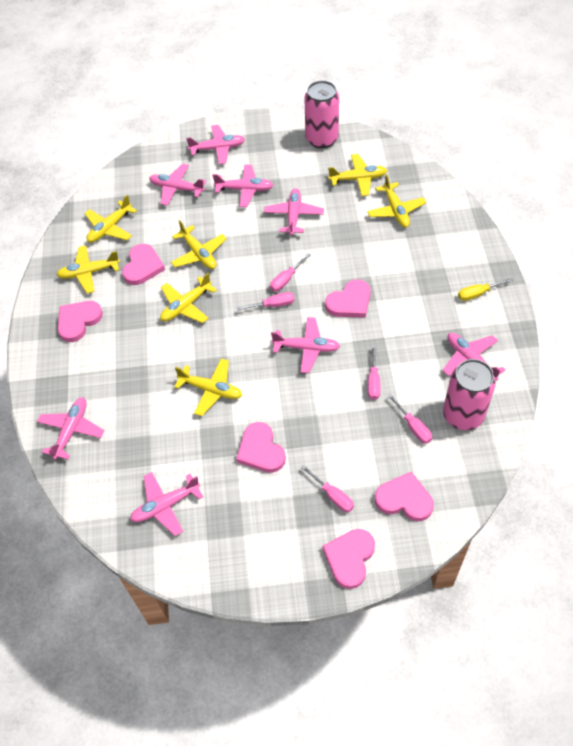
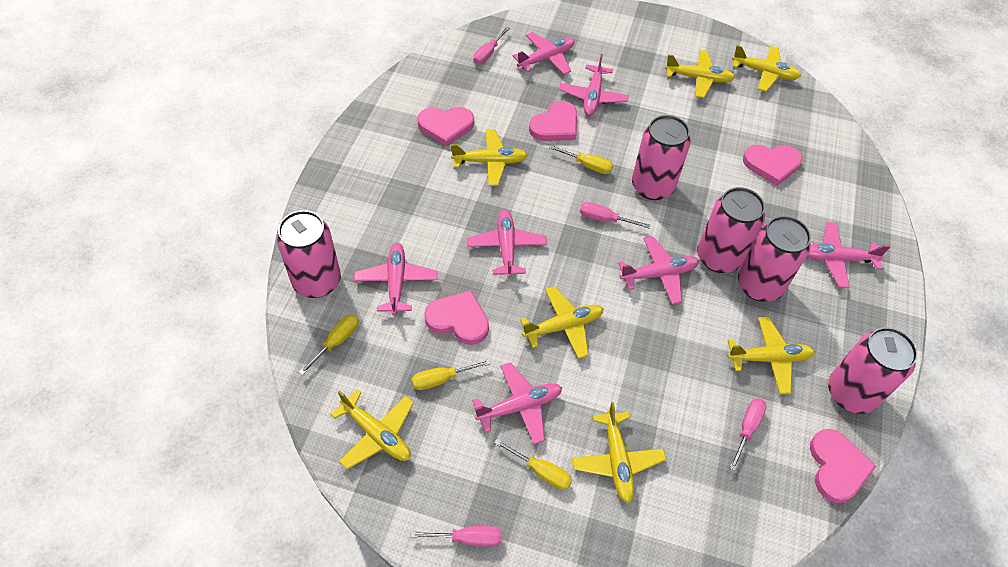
pink can: [304,80,339,148] [443,359,496,430] = 2 -> [277,210,341,298] [632,115,691,200] [697,187,765,273] [738,216,811,302] [828,327,918,414] = 5
pink heart: [58,301,103,342] [122,244,165,285] [236,422,286,473] [322,529,375,589] [325,279,371,318] [375,472,434,521] = 6 -> [417,107,474,146] [424,291,489,345] [529,101,577,141] [743,145,802,186] [810,429,876,503] = 5
pink plane: [37,397,104,460] [130,472,203,536] [149,164,206,206] [186,125,245,164] [212,164,273,207] [264,188,324,235] [271,317,340,373] [442,333,505,381] = 8 -> [354,243,438,315] [467,210,547,278] [472,362,562,445] [513,32,574,75] [559,54,629,116] [618,236,699,304] [807,222,890,288] = 7
pink screwdriver: [237,292,295,311] [270,253,310,291] [301,465,354,512] [368,345,381,400] [388,394,432,444] = 5 -> [410,526,501,547] [473,27,510,64] [580,202,650,228] [729,398,767,471] = 4
yellow screwdriver: [458,278,513,301] = 1 -> [299,314,359,375] [412,359,491,390] [494,439,572,490] [549,145,613,174] = 4

